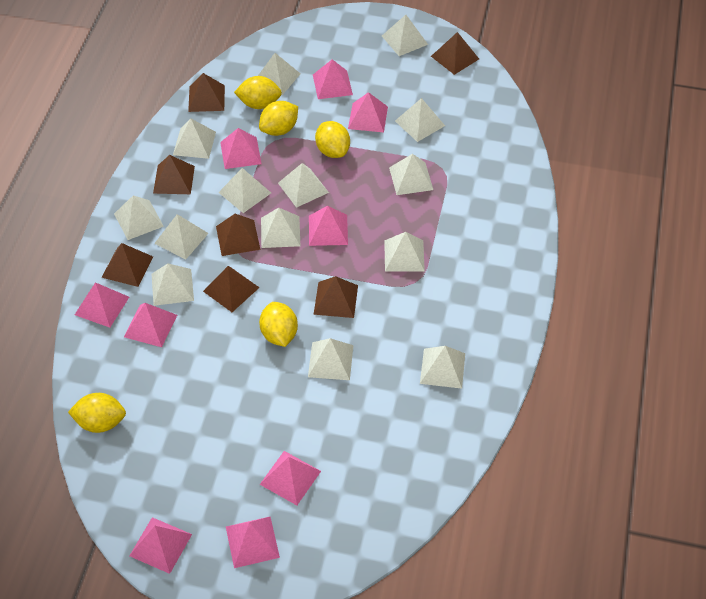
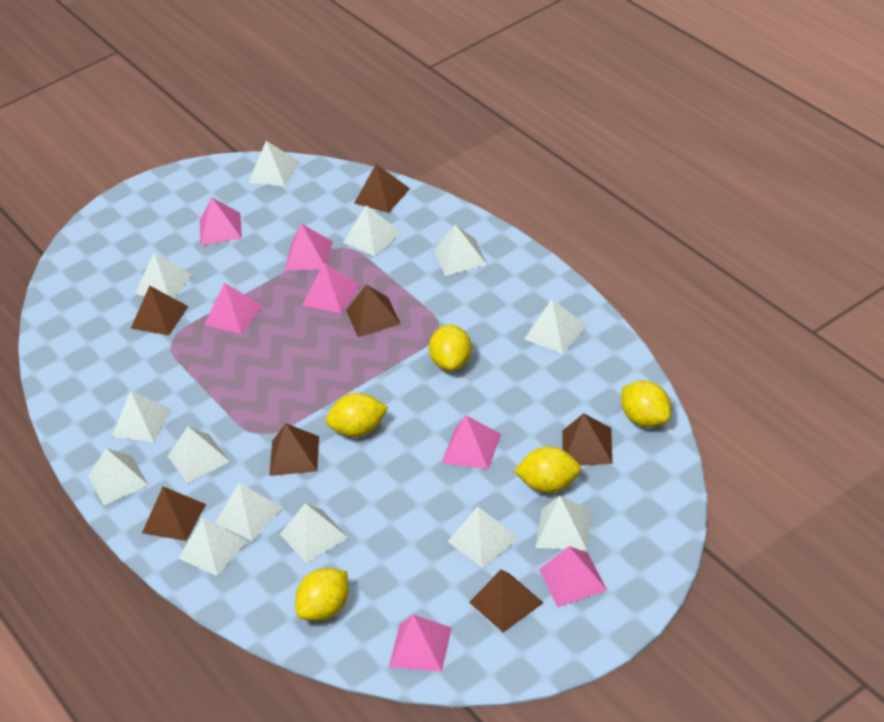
pink pyramid: [75,282,129,328] [124,303,177,347] [129,517,192,574] [220,128,262,169] [226,517,280,568] [260,451,321,505] [309,206,348,246] [313,59,353,99] [348,92,388,133] = 9 -> [200,198,242,246] [204,283,263,334] [285,224,333,271] [302,263,360,313] [389,614,452,672] [442,415,501,469] [539,546,607,607] = 7
white pyramid: [114,195,164,240] [152,263,194,306] [154,214,209,259] [173,118,216,159] [218,168,271,213] [258,53,301,95] [261,208,300,248] [278,163,329,208] [308,338,353,380] [382,15,428,56] [384,232,425,272] [389,154,433,195] [395,98,445,142] [420,346,465,389] = 14 -> [88,448,148,505] [112,390,172,442] [135,253,192,298] [168,426,230,484] [178,517,247,576] [215,483,283,541] [248,141,299,186] [280,503,348,563] [343,205,402,256] [434,225,487,276] [447,507,519,568] [524,299,587,354] [535,496,592,550] = 13

